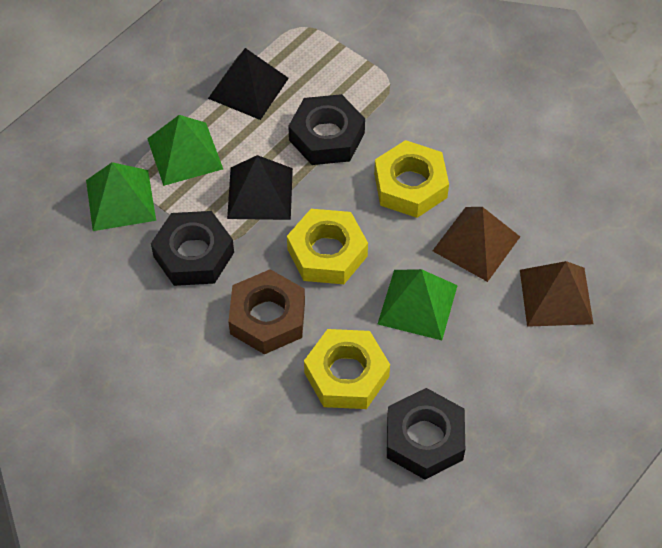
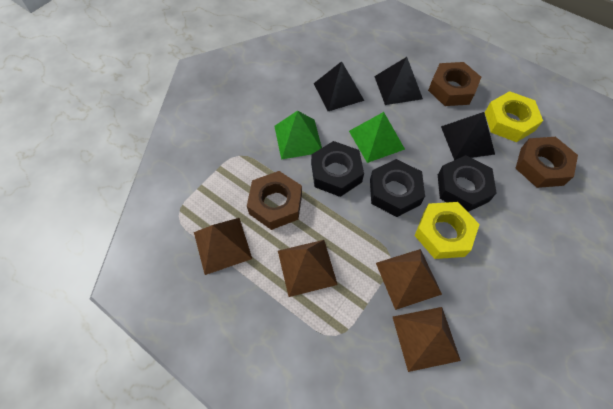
black pyramid: [208,48,289,120] [227,155,293,220] = 2 -> [313,61,364,111] [374,57,423,105] [441,112,495,160] = 3
brown nut: [228,269,305,354] = 1 -> [247,171,302,230] [428,62,481,106] [515,137,578,188] = 3
brown pyramid: [432,207,520,282] [520,261,593,327] = 2 -> [194,218,252,275] [278,240,338,297] [376,249,442,310] [393,307,461,372] = 4
green pyramid: [86,162,156,231] [147,115,223,186] [378,269,458,340] = 3 -> [274,111,322,159] [349,112,405,163] = 2
yellow nut: [287,209,368,284] [304,329,390,409] [374,140,449,218] = 3 -> [414,202,480,259] [485,91,543,142] = 2

